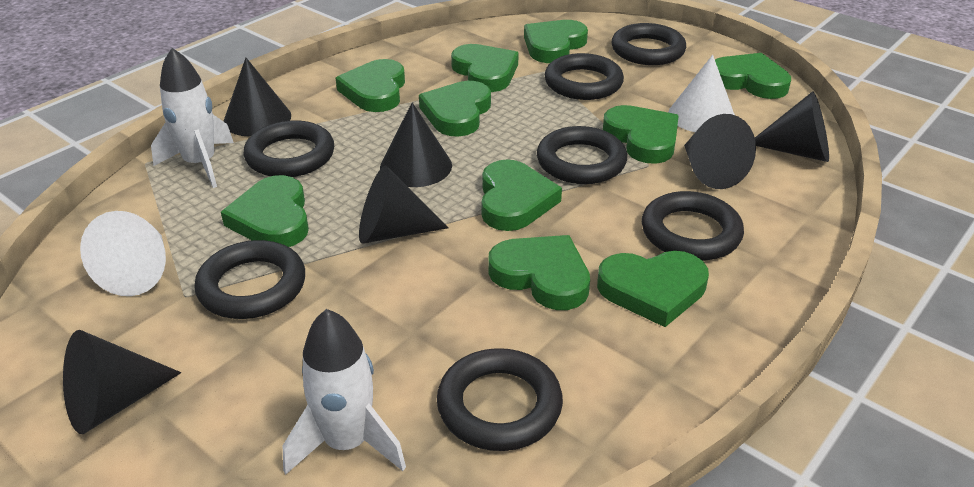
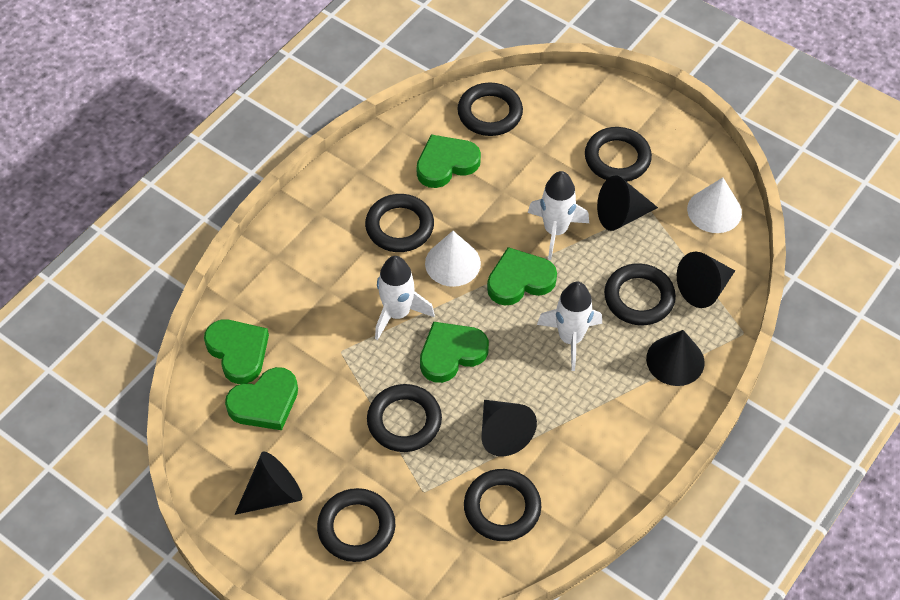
black cone: [63,330,181,434] [223,58,291,137] [359,165,449,243] [380,102,452,187] [684,114,756,189] [755,91,829,162] = 6 -> [235,452,302,515] [482,400,537,456] [597,176,658,231] [646,330,705,386] [677,252,735,308] = 5
green heart: [221,175,309,247] [336,59,405,112] [419,81,491,137] [451,44,519,92] [482,159,562,231] [488,235,590,310] [524,20,588,63] [597,251,709,327] [603,105,679,164] [715,53,791,99] = 10 -> [204,320,269,384] [225,367,298,430] [417,134,481,188] [420,322,489,383] [487,247,557,306] = 5
white rocket: [151,48,234,188] [283,309,406,475] = 2 -> [375,256,435,340] [528,171,589,260] [537,282,602,371] = 3

